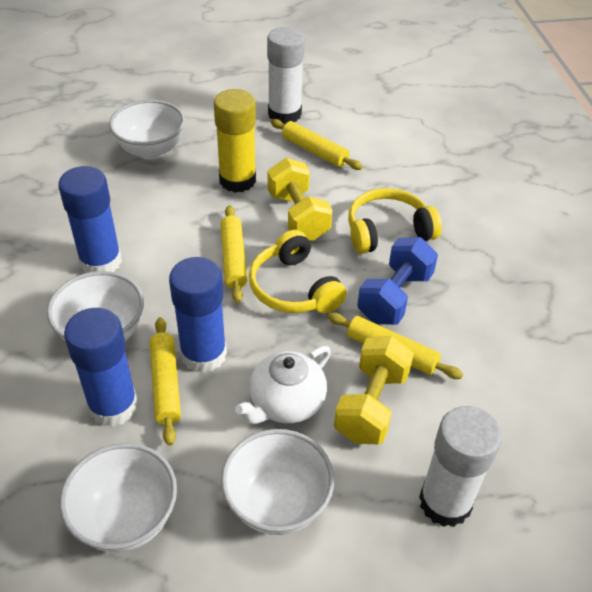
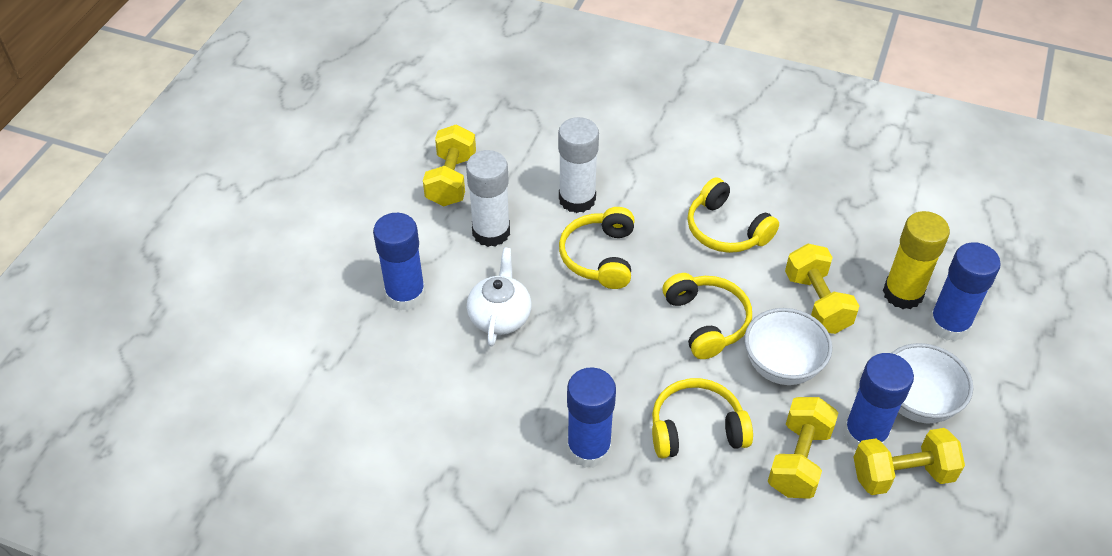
blue dumbbell: [357,237,438,325] = 1 -> none = 0
blue glue stick: [58,166,122,273] [64,308,138,427] [169,257,227,373] = 3 -> [373,213,426,311] [567,368,616,468] [843,353,914,450] [929,242,1001,341] = 4
white bowl: [47,271,144,342] [60,443,177,552] [109,100,185,159] [221,429,334,535] = 4 -> [745,308,832,385] [892,343,973,423] = 2
yellow dumbbell: [268,158,332,241] [334,336,414,444] = 2 -> [423,124,476,206] [768,397,838,499] [785,244,859,334] [854,428,965,495] = 4
yellow headphones: [249,230,347,313] [348,188,442,254] = 2 -> [559,207,635,289] [652,378,753,459] [662,273,752,359] [687,177,779,253] = 4
yellow rolling pin: [150,317,181,446] [221,205,247,303] [270,119,363,170] [328,312,463,379] = 4 -> none = 0

